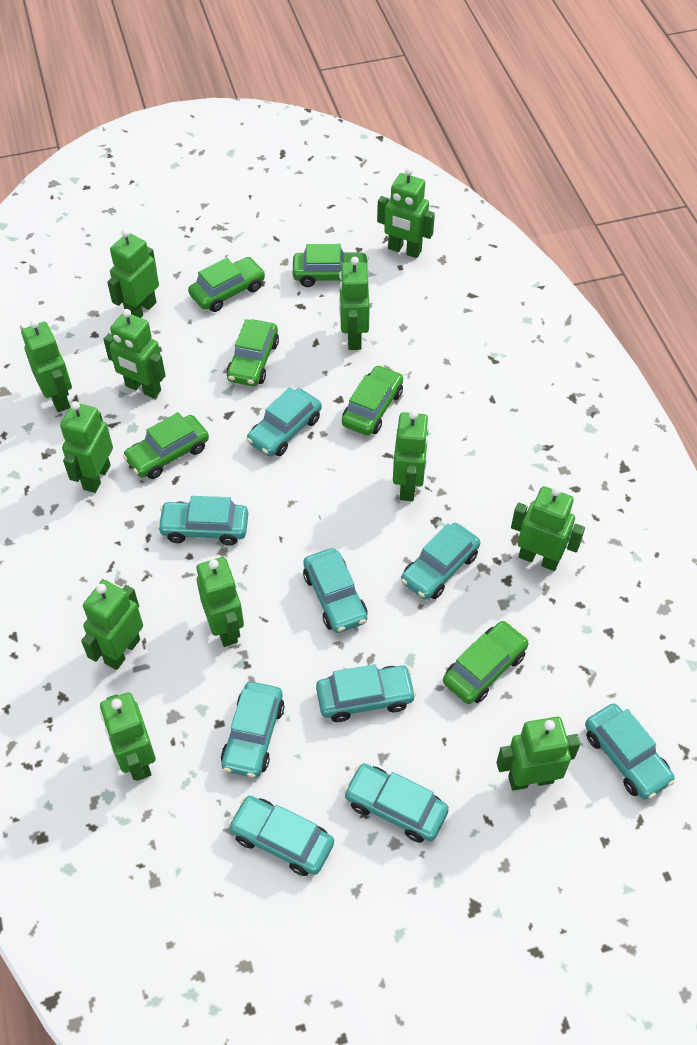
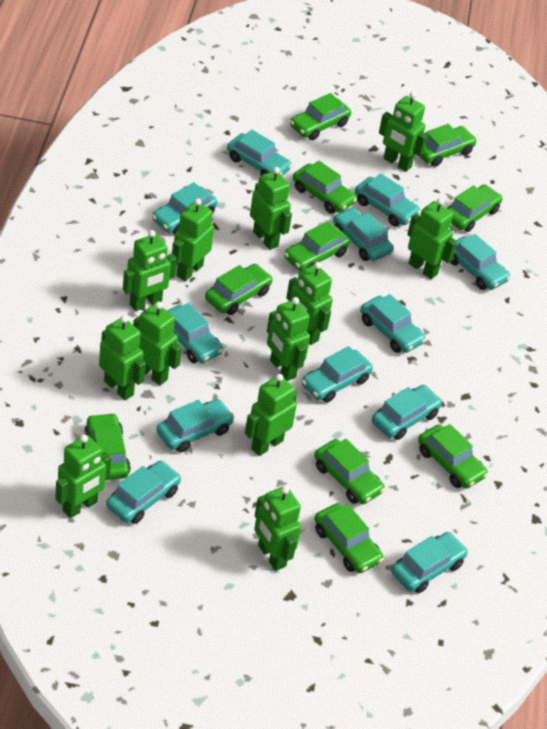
green car: [123,412,209,479] [188,257,265,312] [226,319,279,386] [293,244,369,287] [342,365,403,436] [443,621,529,704] = 6 -> [84,413,131,480] [205,264,273,315] [284,221,350,271] [290,93,351,140] [293,161,357,214] [314,439,385,504] [314,503,384,573] [418,424,488,489] [419,124,477,167] [447,184,503,232] = 10
turquoise car: [157,496,248,546] [221,682,284,778] [228,796,334,876] [247,387,322,457] [303,548,367,633] [316,664,416,722] [344,764,449,843] [401,523,480,600] [585,703,675,800] = 9 -> [106,461,181,524] [152,182,217,234] [156,399,235,453] [167,303,223,363] [227,130,292,176] [301,346,373,403] [333,207,393,261] [355,173,421,226] [360,294,426,353] [372,385,442,440] [391,532,468,593] [450,234,511,290] = 12

